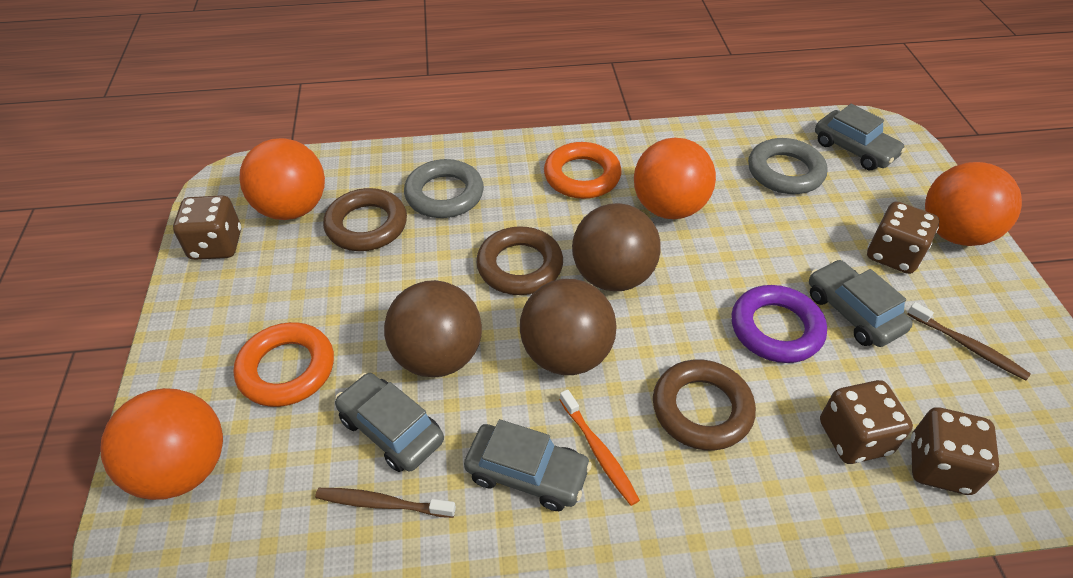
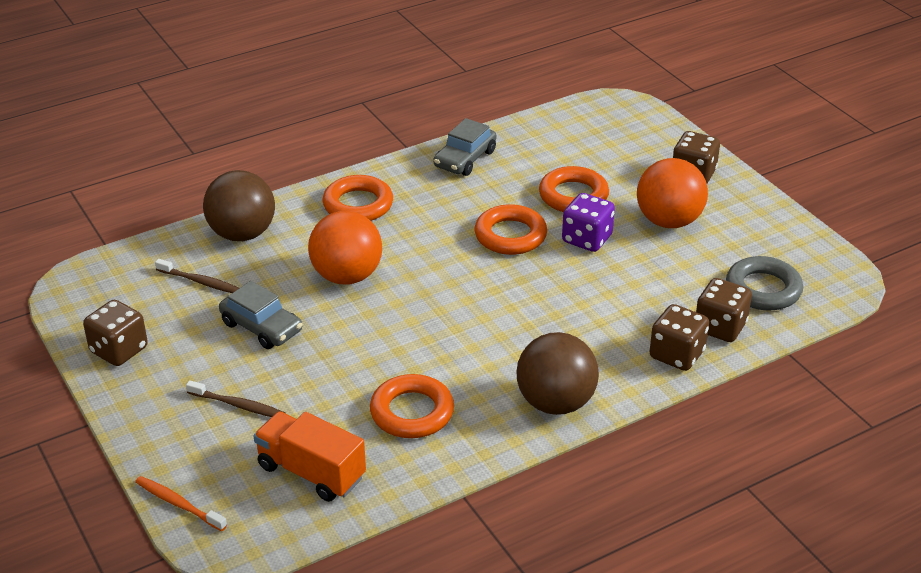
brown ball: [384,280,482,377] [520,279,617,375] [572,203,661,292] = 3 -> [203,170,275,241] [516,332,599,415] = 2
brown ring: [323,188,407,251] [476,226,563,295] [653,359,756,451] = 3 -> none = 0
grey car: [335,373,444,472] [464,419,592,511] [809,260,913,347] [815,104,906,170] = 4 -> [219,281,302,349] [433,118,496,176] = 2
grey ring: [404,159,484,218] [748,138,828,194] = 2 -> [726,256,803,311] = 1
orange ball: [101,388,223,500] [239,138,325,220] [634,138,716,219] [925,162,1022,246] = 4 -> [308,211,382,284] [637,158,708,228] = 2
orange ring: [234,322,334,407] [544,142,622,199] = 2 -> [323,175,393,221] [370,374,454,438] [474,204,547,255] [539,166,609,212] = 4
orange truck: none = 0 -> [254,412,366,502] = 1
purple dice: none = 0 -> [562,193,615,252] = 1
purple ring: [731,285,827,363] = 1 -> none = 0

